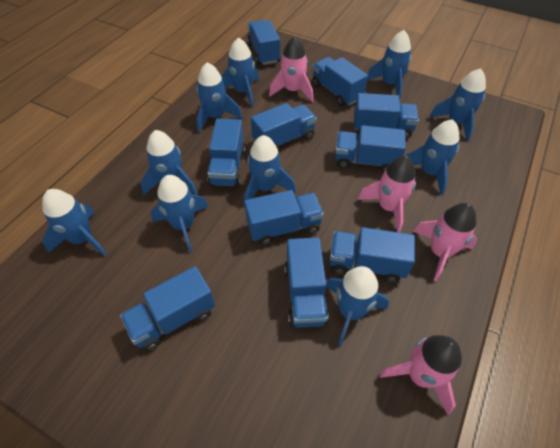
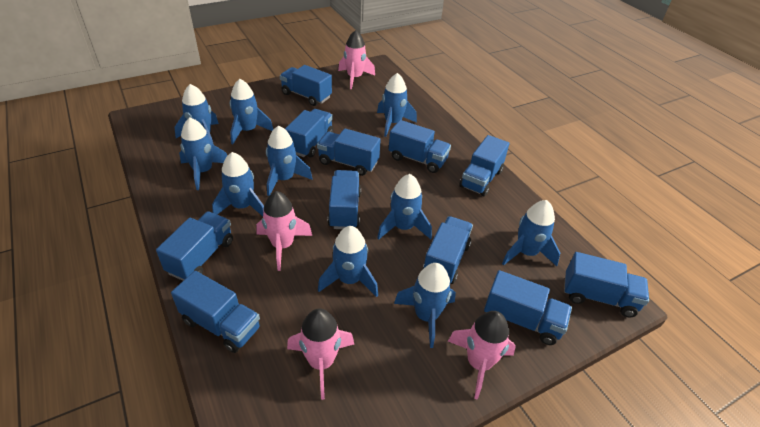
blue truck: [120,266,215,352] [207,118,246,187] [244,190,324,246] [247,20,281,65] [251,103,317,151] [284,237,329,328] [312,57,368,106] [330,227,415,283] [335,125,406,173] [354,93,419,139] = 10 -> [156,211,233,281] [171,271,260,353] [280,65,332,106] [285,109,333,157] [317,129,381,176] [328,170,361,229] [389,120,451,173] [423,216,473,284] [459,135,509,196] [484,270,572,345] [564,252,649,317] = 11

